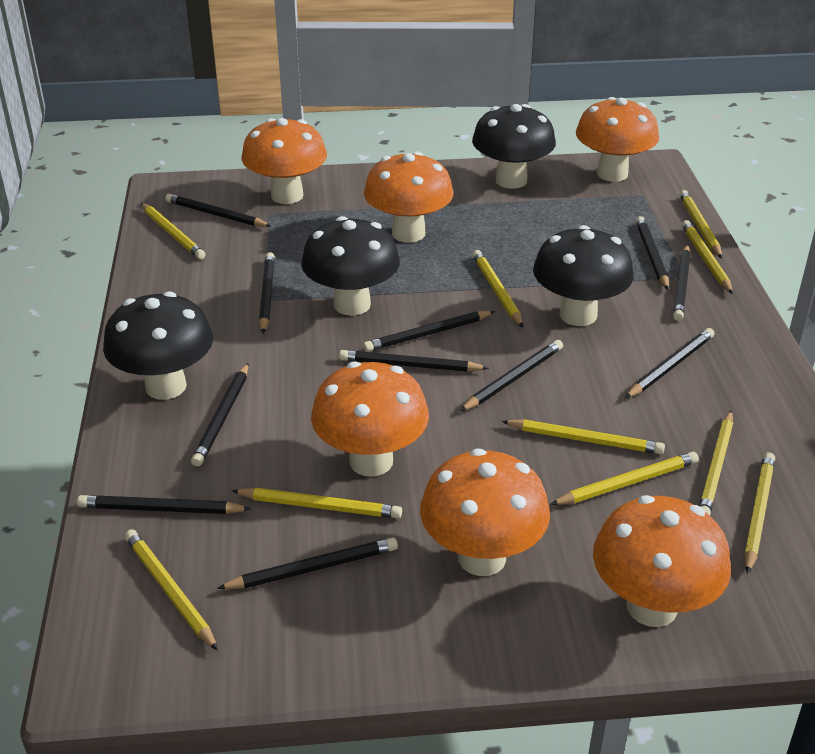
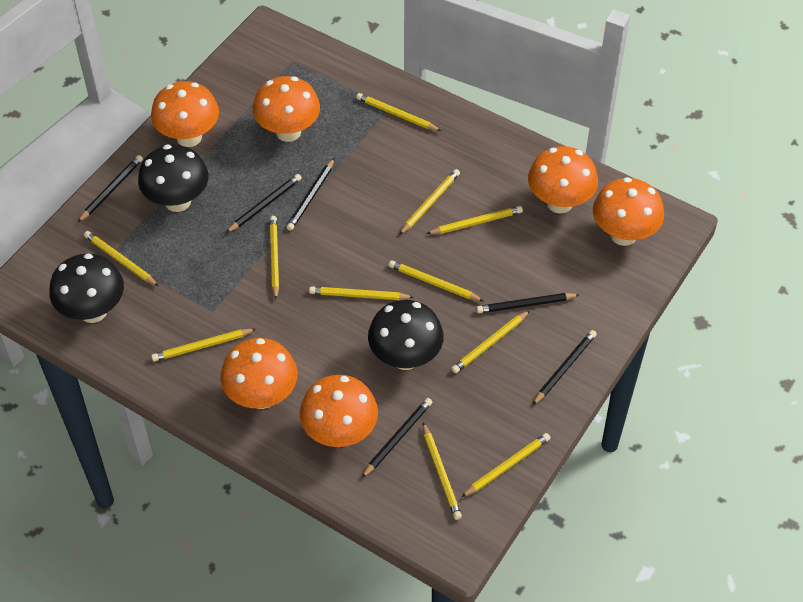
black mushroom: [103,292,213,400] [301,216,400,316] [472,104,556,189] [533,225,634,326] = 4 -> [49,254,124,323] [138,145,208,212] [368,300,444,370] = 3
black pencil: [77,495,251,514] [165,194,271,227] [191,363,249,466] [217,538,398,589] [259,252,275,333] [339,350,489,372] [363,311,495,352] [460,340,563,411] [625,328,714,398] [636,216,669,290] [673,245,691,321] = 11 -> [78,155,143,222] [226,174,302,233] [286,158,335,231] [362,398,432,478] [476,293,580,313] [533,330,597,405] = 6
yellow pencil: [125,529,218,651] [141,203,206,259] [232,488,402,519] [473,250,523,327] [501,420,665,454] [550,452,699,505] [679,190,722,258] [682,220,733,294] [699,410,733,516] [744,452,775,574] = 10 -> [84,231,158,286] [151,329,256,362] [270,216,279,300] [309,286,414,300] [356,93,441,131] [389,260,484,301] [399,169,460,235] [423,422,462,520] [426,206,523,234] [451,310,530,373] [462,433,550,497] = 11

